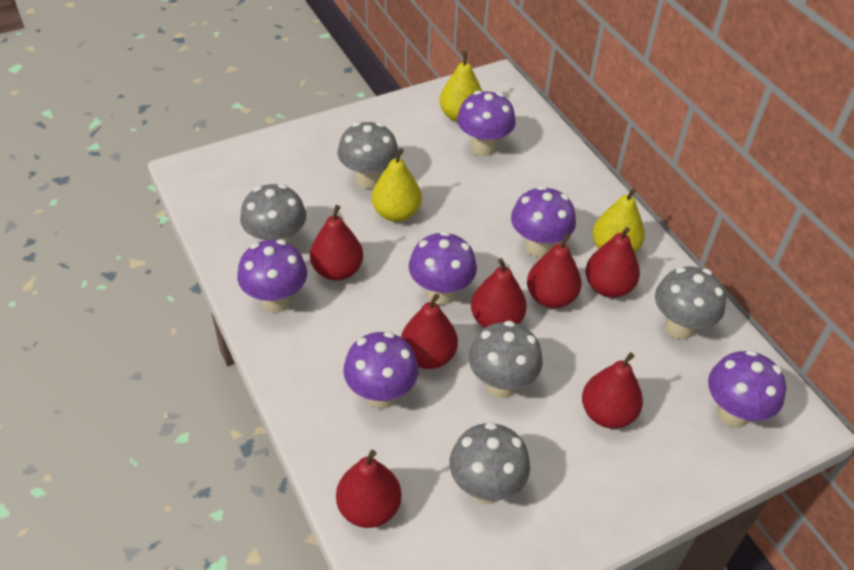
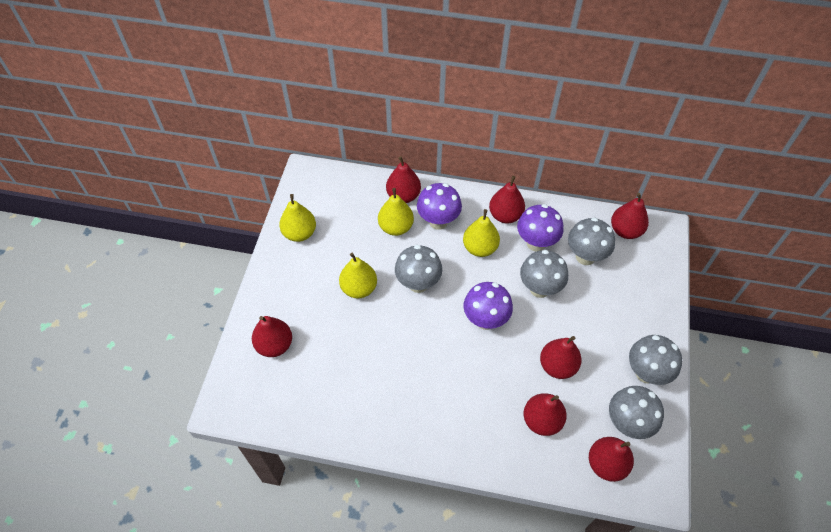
purple mushroom: [237,239,307,313] [343,331,419,409] [409,231,477,305] [457,91,516,156] [511,186,576,257] [708,350,786,428] = 6 -> [417,183,462,230] [464,282,513,330] [517,204,564,252] = 3
yellow pear: [372,148,422,222] [439,51,482,122] [592,188,645,253] = 3 -> [279,194,316,242] [339,253,377,298] [378,188,414,236] [463,209,500,257] = 4

